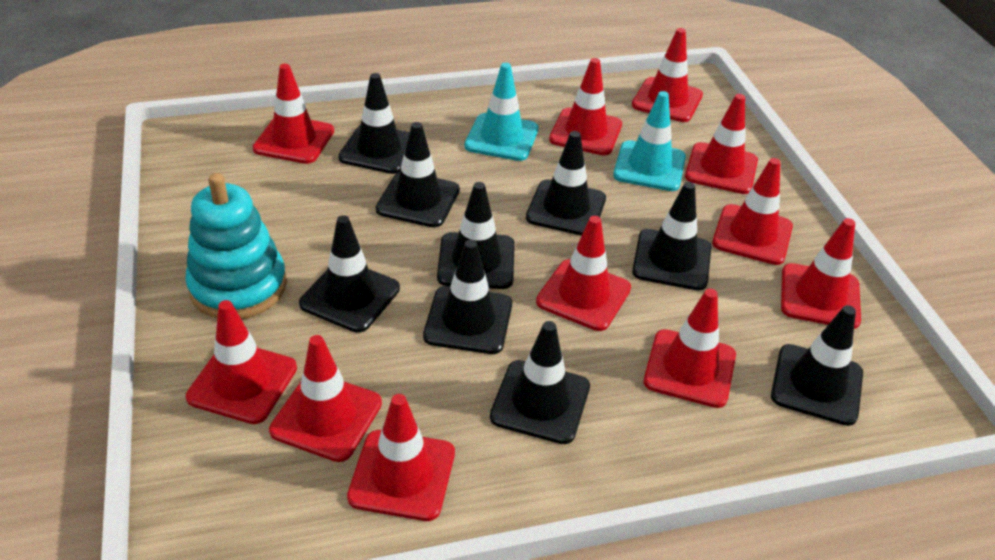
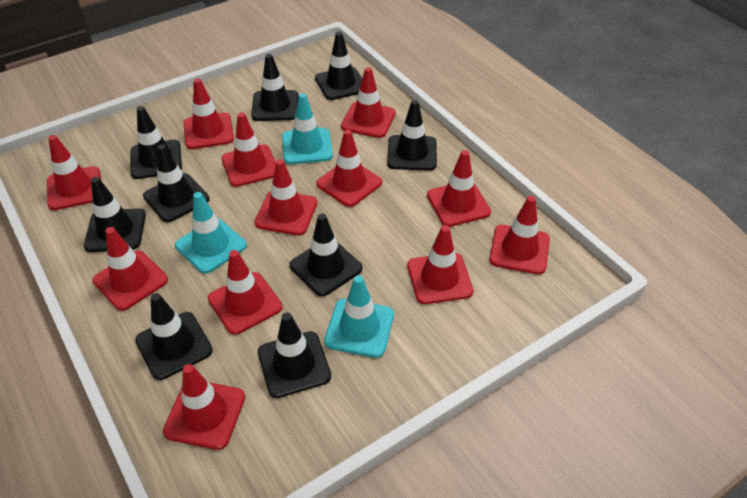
red traffic cone: [186,300,297,424] [253,64,334,164] [269,335,382,462] [347,394,455,521] [536,216,631,331] [549,58,622,156] [632,28,703,122] [644,289,736,408] [685,94,758,194] [712,158,793,265] [781,218,861,329] = 11 -> [47,135,101,210] [93,227,168,311] [163,364,245,450] [184,78,234,149] [208,250,282,335] [222,112,276,187] [254,159,317,236] [316,130,382,207] [341,67,396,138] [407,225,474,304] [427,150,491,227] [489,196,550,274] = 12
turquoise stacking toy: [185,173,287,319] = 1 -> none = 0
turquoise traffic cone: [465,63,539,161] [613,91,686,191] = 2 -> [175,192,247,274] [282,93,333,164] [324,275,394,358] = 3

